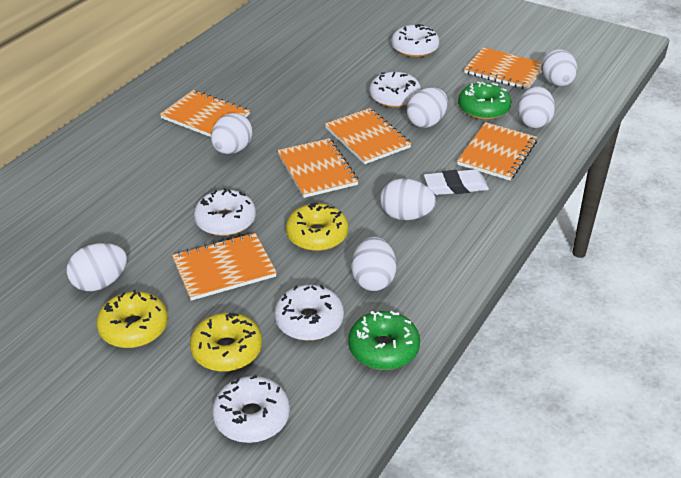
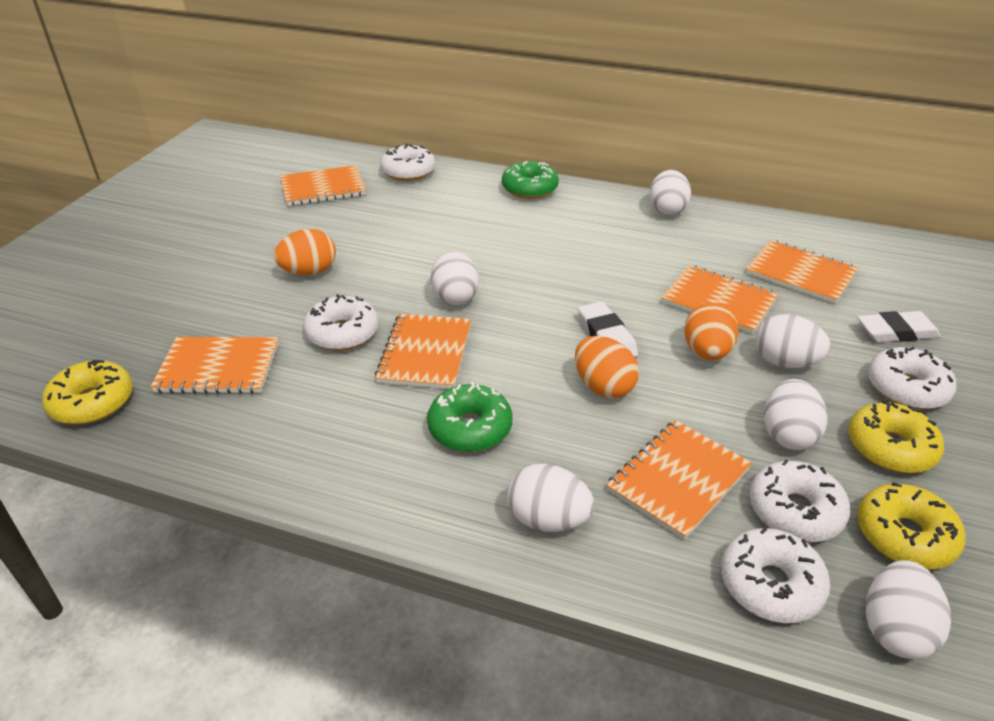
orange egg: none = 0 -> [274,229,336,275] [575,336,639,399] [684,303,739,360] = 3
white egg: [67,243,127,291] [211,113,252,154] [351,237,396,291] [380,178,436,220] [406,88,448,128] [517,86,555,128] [541,49,577,87] = 7 -> [431,250,479,305] [507,464,594,532] [649,170,691,216] [755,314,831,368] [764,379,827,450] [866,560,951,659] = 6
white eraser: [424,169,489,195] = 1 -> [578,301,638,357] [857,311,941,342] = 2

